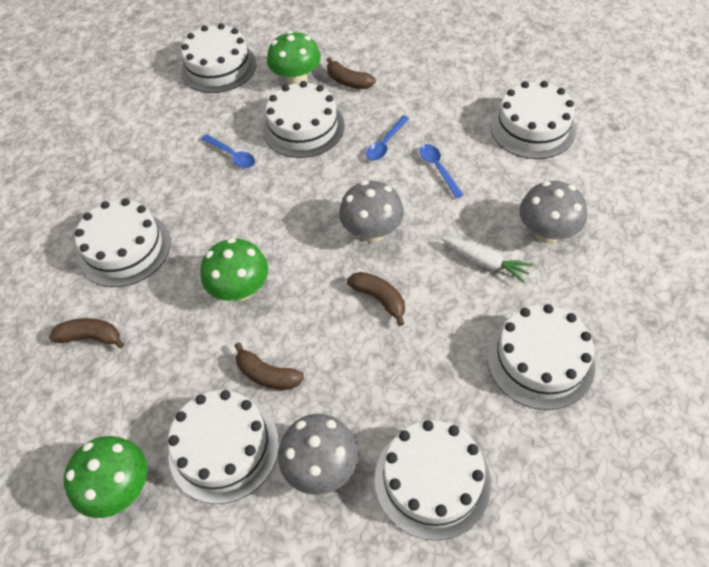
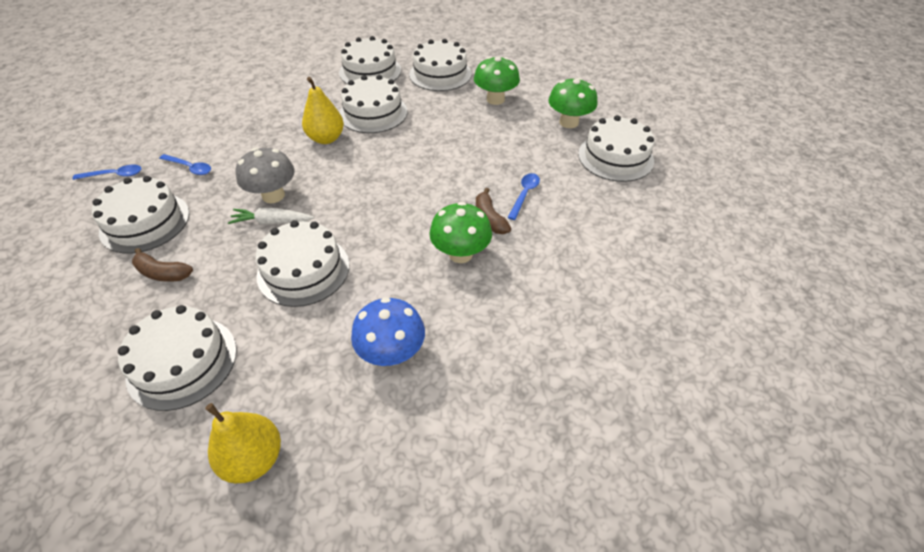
blue mushroom: none = 0 -> [351,297,425,366] = 1
brown banana: [49,318,124,349] [235,342,304,390] [327,57,376,89] [347,272,405,326] = 4 -> [132,248,193,282] [476,188,511,234] = 2
grey mushroom: [278,414,359,495] [339,181,404,242] [519,181,587,243] = 3 -> [236,147,295,203] = 1
yellow pear: none = 0 -> [205,403,281,483] [302,77,344,144] = 2

